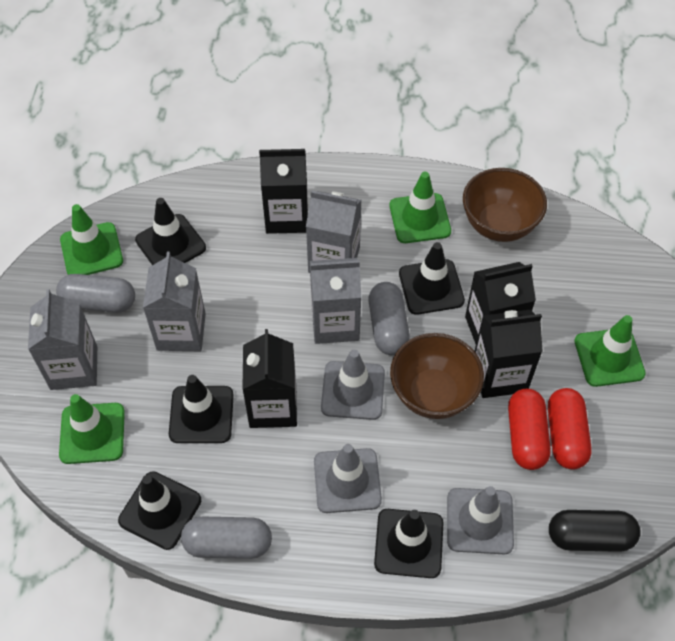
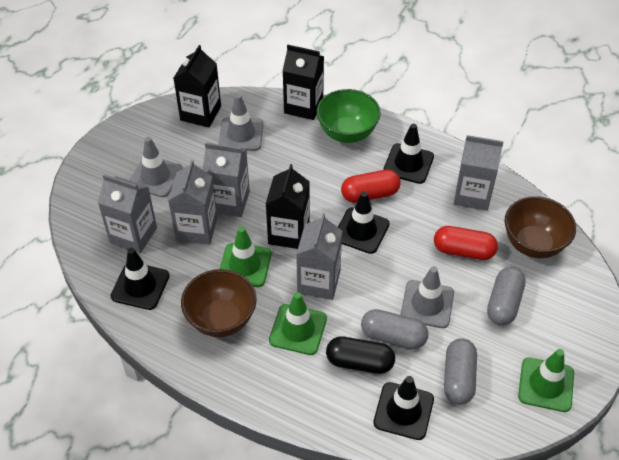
black carton: [242,329,297,428] [259,149,308,234] [465,262,536,344] [475,310,543,398] = 4 -> [174,45,221,128] [266,164,310,249] [282,45,324,120] = 3
black traffic cone: [118,471,201,550] [135,198,206,265] [169,375,234,443] [374,509,443,578] [399,242,465,315] = 5 -> [111,248,170,310] [338,191,390,254] [373,376,434,440] [383,124,434,184] = 4
green bowl: none = 0 -> [316,89,381,143] = 1
green traffic cone: [59,394,125,464] [60,204,123,275] [390,172,451,243] [574,315,646,387] = 4 -> [220,227,272,287] [269,292,327,355] [518,349,574,412] = 3
grey carton: [28,289,97,390] [143,252,206,351] [306,190,362,273] [310,258,361,344] = 4 -> [98,174,157,253] [168,160,217,245] [203,142,250,217] [296,213,342,300] [454,135,504,211] = 5

